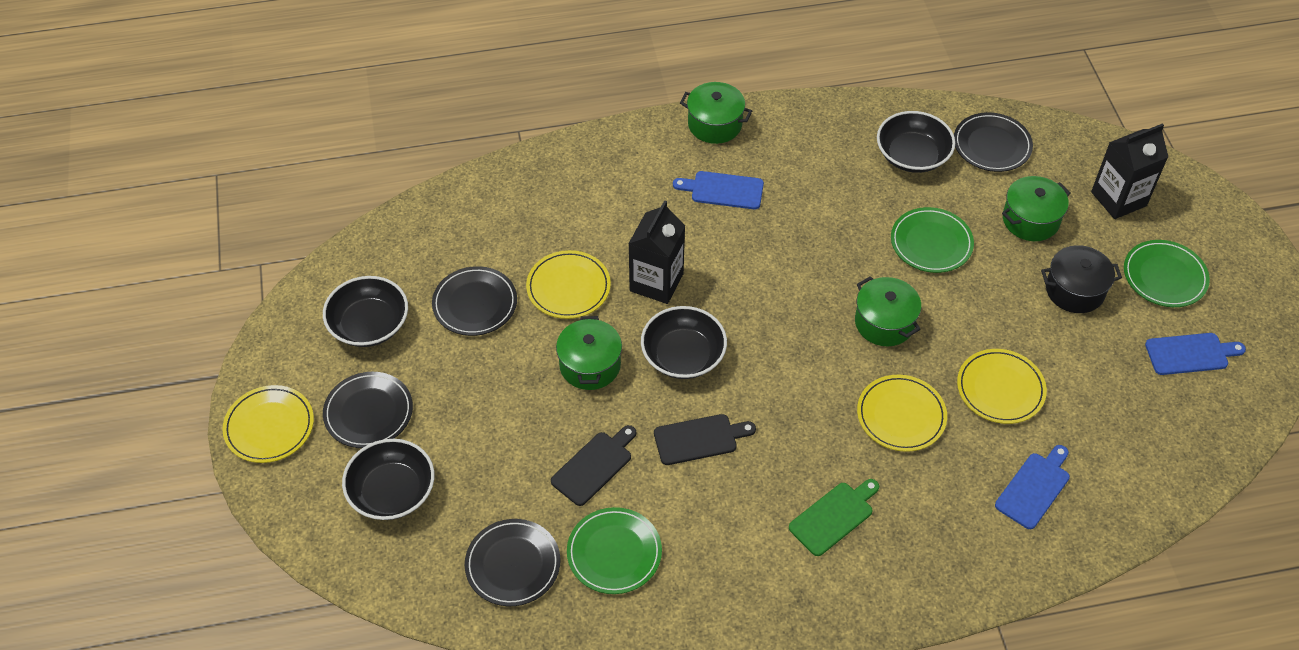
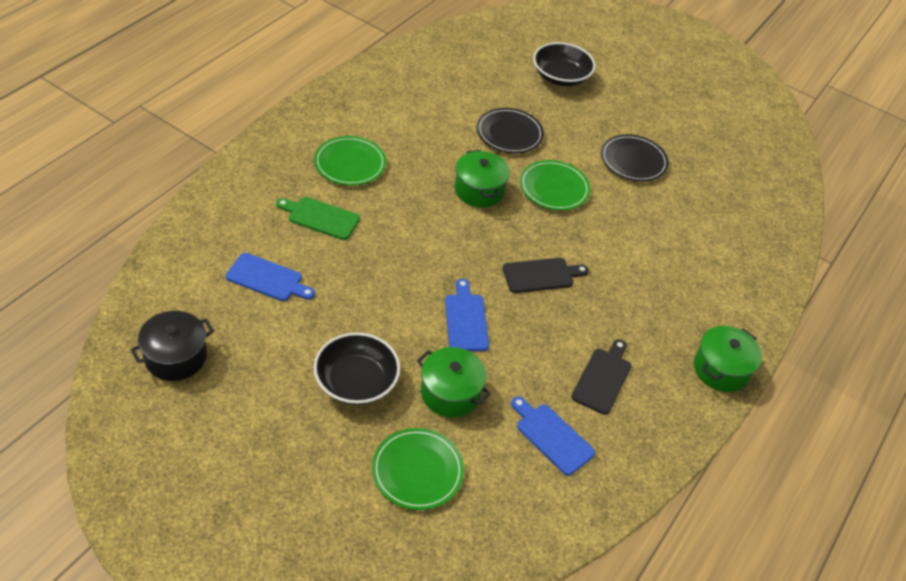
black bowl: [323,276,408,347] [342,439,434,520] [641,306,727,379] [877,111,955,173] = 4 -> [314,332,400,405] [533,42,596,86] = 2
black carton: [628,200,685,304] [1091,123,1168,219] = 2 -> none = 0
black plate: [323,372,413,448] [432,266,517,336] [465,519,560,606] [954,112,1033,172] = 4 -> [477,108,544,153] [601,134,669,182] = 2
green pot: [556,316,622,390] [680,82,752,144] [855,276,921,346] [1002,176,1071,241] = 4 -> [417,347,491,418] [455,150,510,207] [694,326,762,392] = 3
yellow plate: [223,385,314,463] [526,250,611,319] [857,375,947,452] [957,349,1047,424] = 4 -> none = 0

